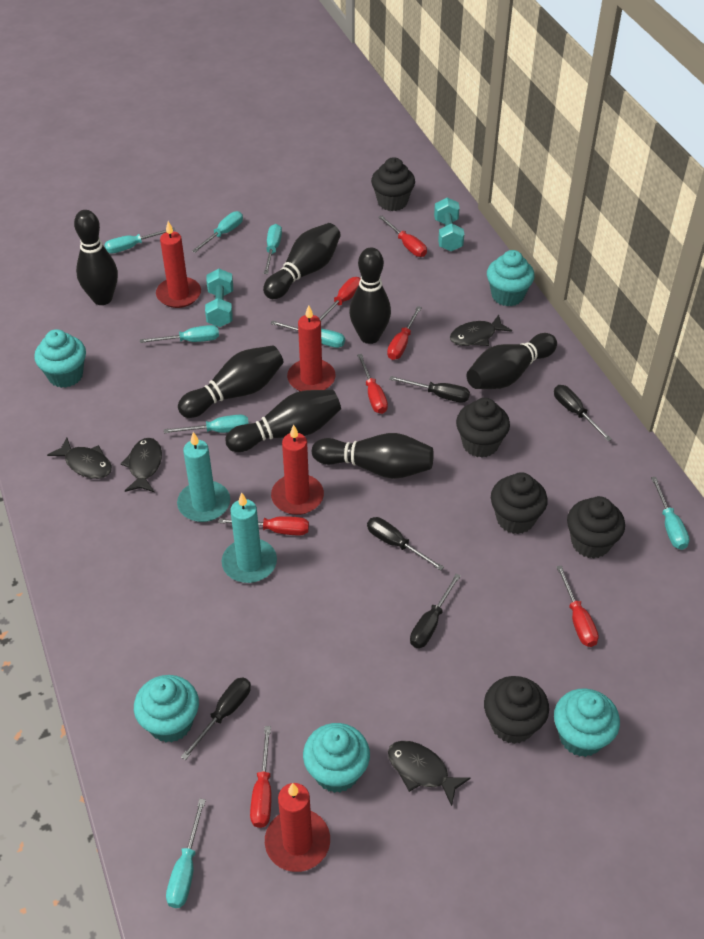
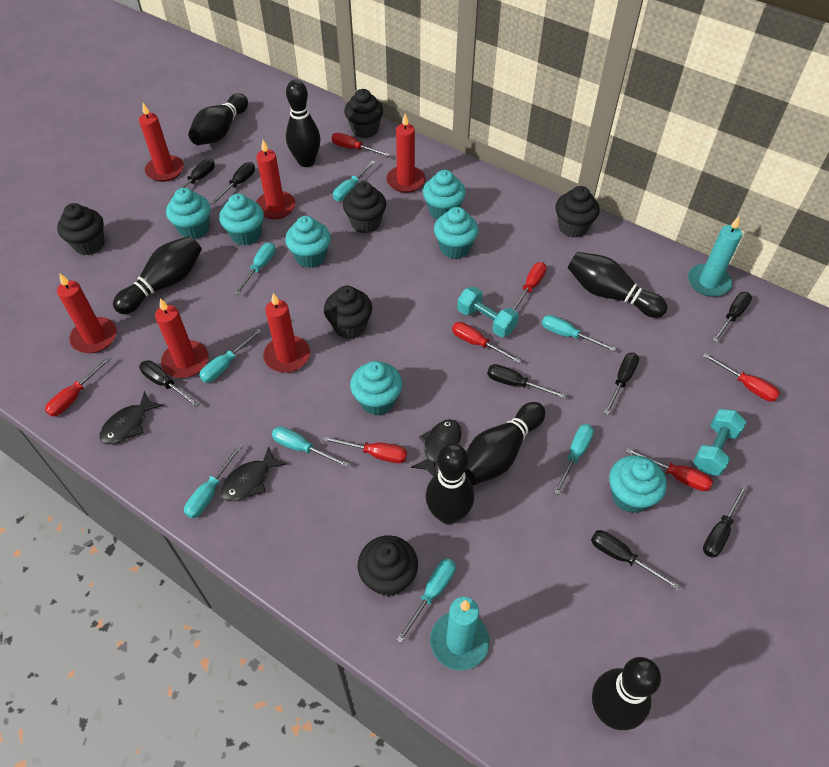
black cupcake: [371,157,415,211] [456,398,510,458] [484,676,549,744] [491,472,548,534] [567,496,625,559] = 5 -> [57,203,105,255] [324,285,372,339] [343,182,386,233] [344,89,383,138] [358,535,418,597] [555,186,599,238] = 6
black fish: [47,437,112,479] [121,438,162,492] [388,741,471,806] [450,315,512,346] = 4 -> [99,391,163,444] [220,446,287,502] [411,419,462,476] = 3
black screwdriver: [181,677,251,760] [367,517,444,571] [389,376,470,403] [410,574,461,648] [554,385,612,441] = 5 -> [139,360,199,407] [167,158,215,200] [211,162,255,205] [487,364,566,399] [591,530,680,590] [604,353,639,415] [703,485,748,558] [712,292,752,343] = 8
red candle: [156,221,201,308] [265,783,330,872] [271,425,324,515] [287,305,336,391] = 4 -> [57,274,117,353] [139,103,184,182] [155,298,208,378] [256,140,296,219] [263,293,310,373] [386,113,425,193] = 6
turquoise cupcake: [34,329,86,388] [134,675,199,743] [303,723,370,793] [487,250,535,306] [554,688,620,757] = 5 -> [166,188,211,239] [219,194,264,245] [285,216,331,268] [350,361,402,415] [423,170,466,219] [434,207,479,259] [609,455,667,513] = 7

